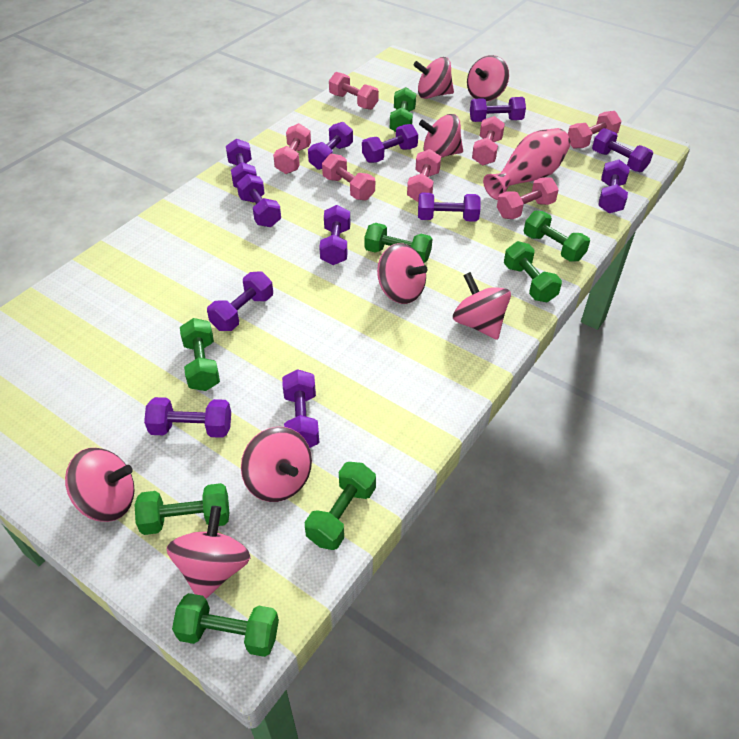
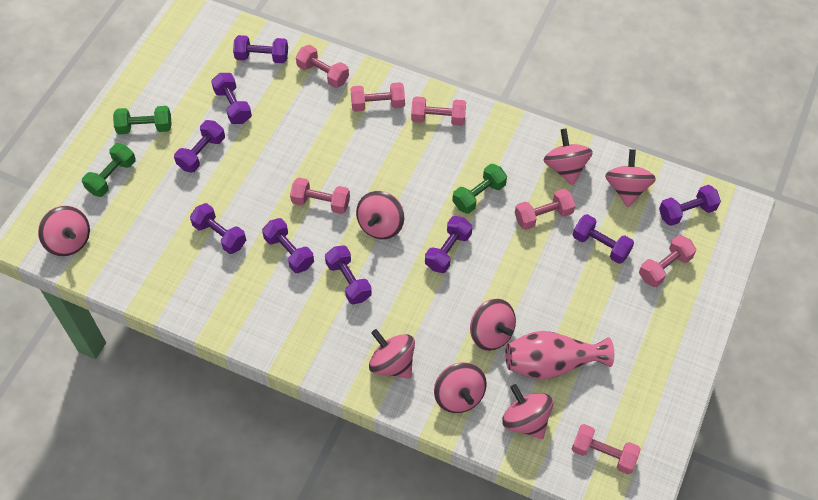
green dumbbell: [135,483,229,535] [172,593,279,657] [180,318,220,391] [305,462,376,550] [364,223,432,263] [390,87,416,132] [504,241,562,302] [524,210,590,261] = 8 -> [82,143,136,197] [113,106,172,134] [452,164,507,214] = 3
purple dumbbell: [144,397,231,438] [207,271,273,331] [226,139,257,188] [237,174,281,227] [282,369,319,448] [308,122,353,170] [319,205,350,265] [362,124,418,163] [418,193,481,222] [470,97,526,122] [592,128,653,172] [598,159,630,213] = 12 -> [174,120,225,173] [190,203,246,254] [211,73,252,124] [233,35,288,63] [262,218,314,273] [325,245,372,304] [425,216,472,273] [573,214,634,264] [659,185,721,226] = 9

